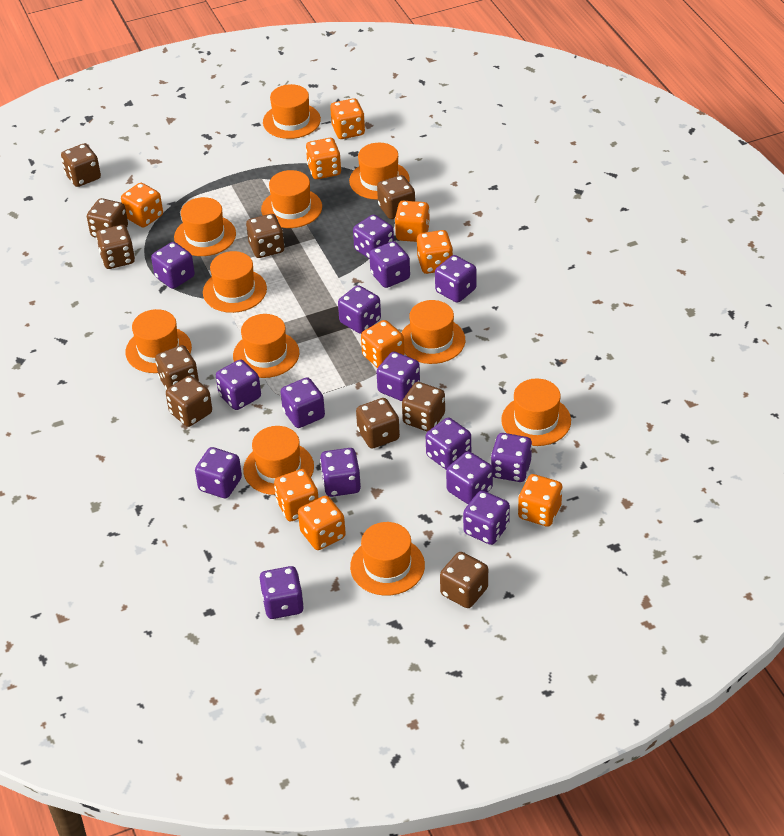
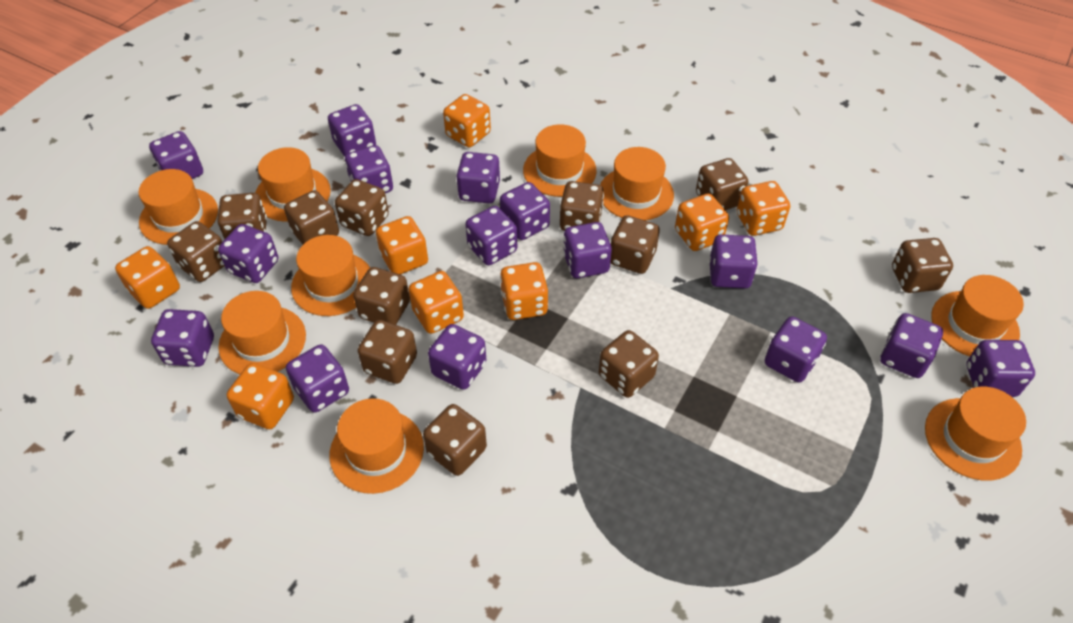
brown dice: [61,143,101,187] [87,198,128,238] [96,225,135,269] [155,345,199,390] [166,376,212,427] [246,214,284,258] [356,398,400,449] [377,175,415,219] [402,382,445,432] [440,552,488,608] = 10 -> [167,221,224,282] [217,193,267,239] [284,190,339,244] [335,179,389,236] [353,267,410,325] [358,320,417,384] [423,404,487,476] [560,181,604,231] [599,330,659,398] [610,215,660,274] [696,158,748,210] [892,238,953,293] = 12
orange dice: [121,183,163,228] [274,469,318,521] [298,496,346,550] [306,138,341,179] [330,98,365,139] [361,320,405,368] [395,201,430,242] [417,230,453,274] [518,474,562,527] = 9 -> [115,246,180,309] [227,363,294,429] [376,216,428,274] [409,271,464,334] [443,94,491,147] [500,262,548,320] [675,193,729,251] [737,181,790,236] = 8
orange hat: [125,309,192,373] [174,197,236,256] [203,251,267,313] [233,314,299,378] [243,426,314,495] [261,170,322,228] [263,84,321,139] [349,143,410,200] [350,522,425,596] [401,300,465,364] [501,378,571,446] = 11 -> [138,169,218,245] [218,291,306,374] [255,147,331,222] [291,235,370,316] [329,398,424,494] [523,124,597,197] [600,147,674,221] [925,387,1026,481] [931,275,1024,356] = 9

